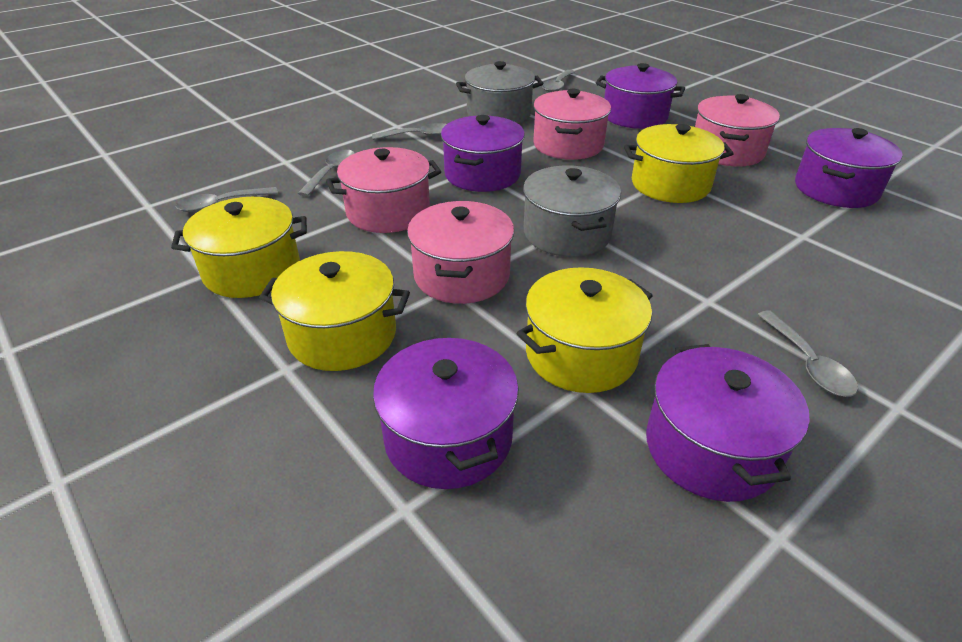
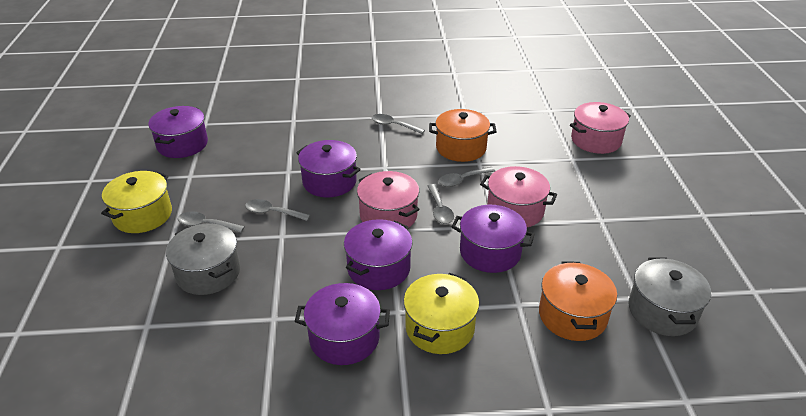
orange pot: none = 0 -> [429,109,496,162] [539,261,617,341] = 2
pink pot: [326,147,441,233] [407,201,514,304] [533,89,611,160] [695,94,780,166] = 4 -> [357,171,420,227] [480,166,557,227] [570,102,631,154] = 3
yellow pot: [171,197,307,298] [259,251,410,371] [517,267,653,393] [624,124,734,203] = 4 -> [101,171,172,233] [404,273,479,354] = 2

